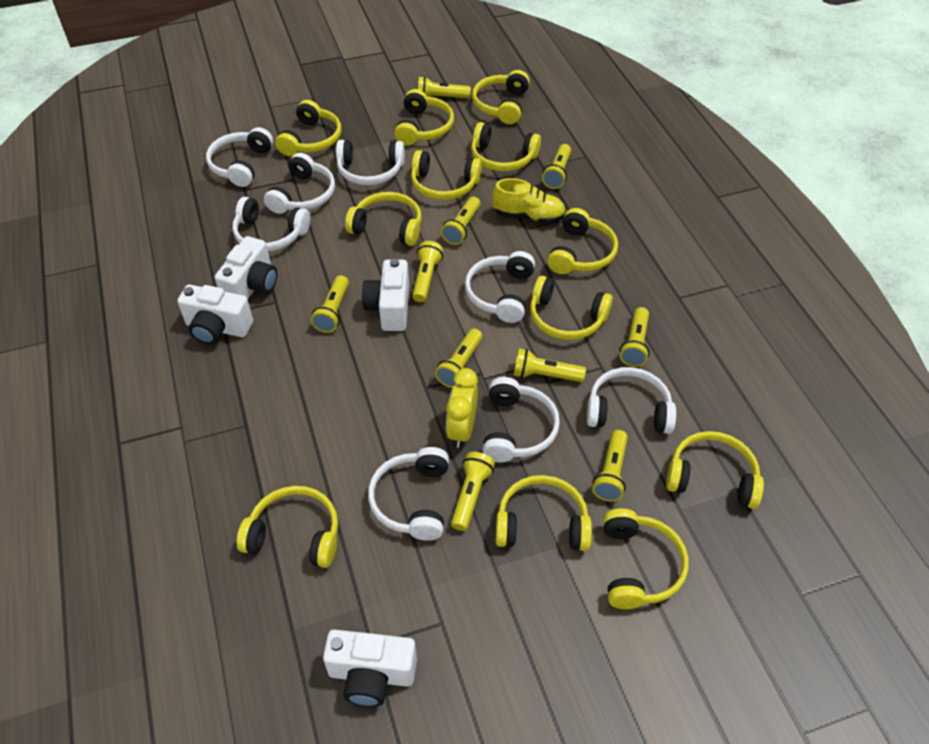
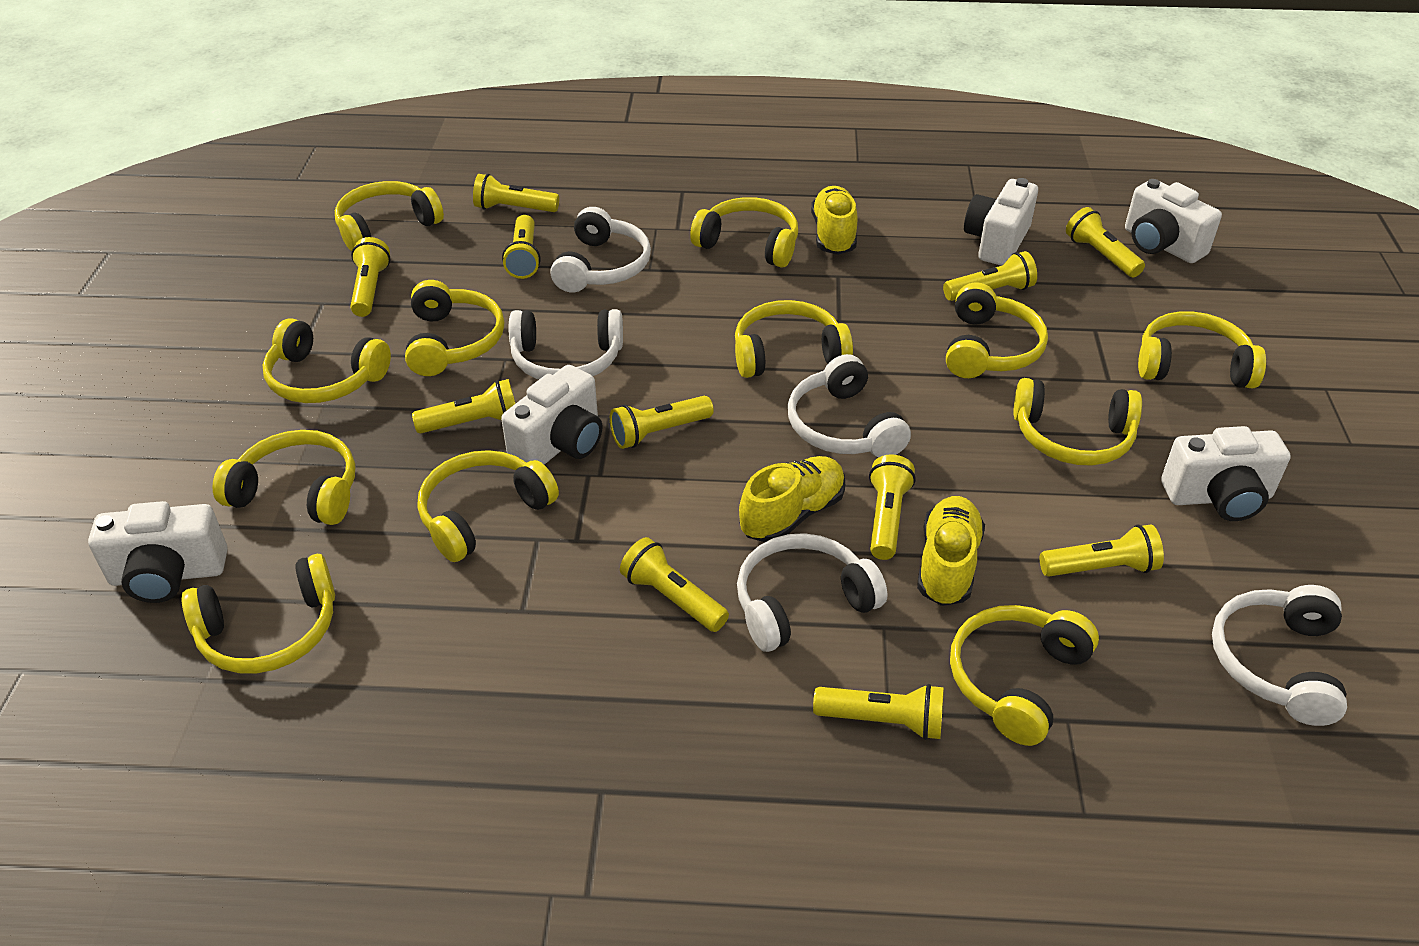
white camera: [177,285,253,344] [215,236,277,299] [323,629,417,707] [362,259,409,331] = 4 -> [88,501,228,603] [501,365,602,465] [964,178,1038,266] [1125,179,1222,263] [1161,426,1291,521] = 5
white headphones: [206,127,273,187] [232,197,310,251] [264,153,335,214] [336,140,405,185] [368,447,449,541] [465,251,535,323] [482,377,560,462] [587,367,676,434] = 8 -> [509,309,623,380] [550,207,651,293] [737,533,887,652] [788,354,911,457] [1212,585,1347,726] = 5
yellow clock: [446,368,478,448] = 1 -> none = 0
yellow flashlight: [311,275,349,333] [412,241,444,302] [418,76,471,98] [435,329,482,388] [441,197,480,245] [451,452,495,531] [514,348,586,382] [542,144,571,189] [592,430,628,502] [620,307,650,367] = 10 -> [350,237,390,317] [412,379,515,434] [473,174,559,212] [502,215,540,279] [610,396,714,449] [620,537,729,632] [813,684,944,740] [869,454,916,560] [943,251,1037,301] [1040,525,1164,577] [1066,207,1145,277] = 11
yellow shoe: [492,178,566,224] = 1 -> [739,456,845,542] [811,186,857,255] [917,496,985,606] = 3

